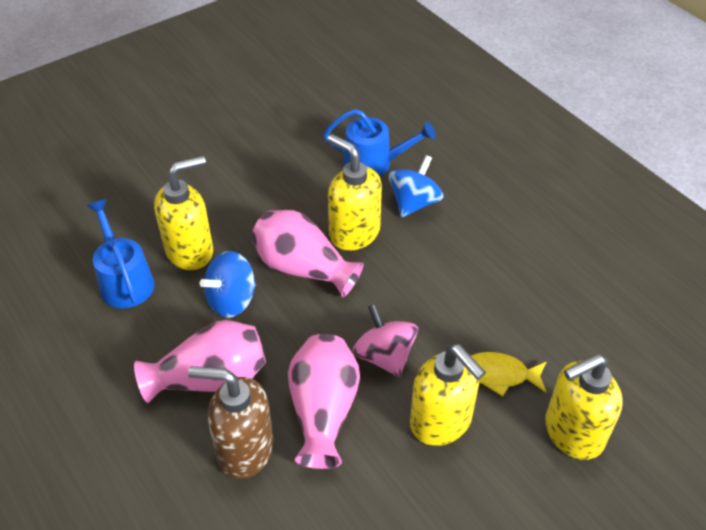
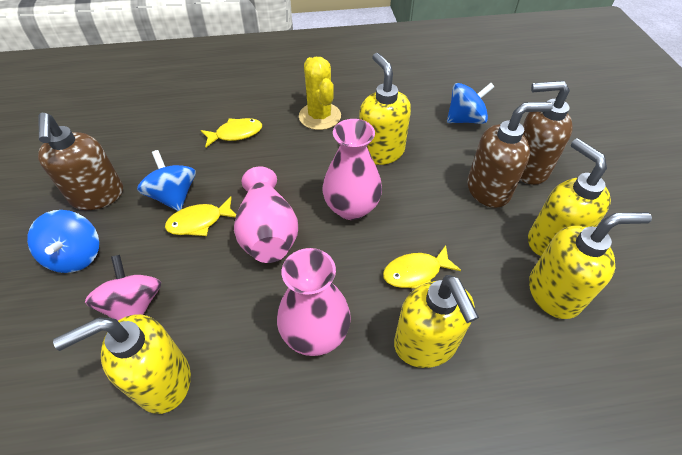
blue spinning top: [200,251,256,318] [388,155,444,217] = 2 -> [27,210,99,273] [137,150,196,211] [447,83,494,124] = 3
blue watering can: [87,199,155,308] [324,109,436,176] = 2 -> none = 0
brown soap dispenser: [188,366,274,479] = 1 -> [38,113,123,210] [467,102,553,208] [520,81,573,185] = 3
yellow cactus: none = 0 -> [299,57,341,130] = 1
yellow fish: [471,352,547,396] = 1 -> [165,196,236,236] [201,118,262,147] [383,245,461,289] = 3
yellow soap dispenser: [154,156,213,270] [327,134,382,251] [410,344,486,446] [545,354,623,460] = 4 -> [53,314,191,414] [359,53,411,165] [394,275,479,368] [528,138,611,256] [529,212,652,319] = 5

